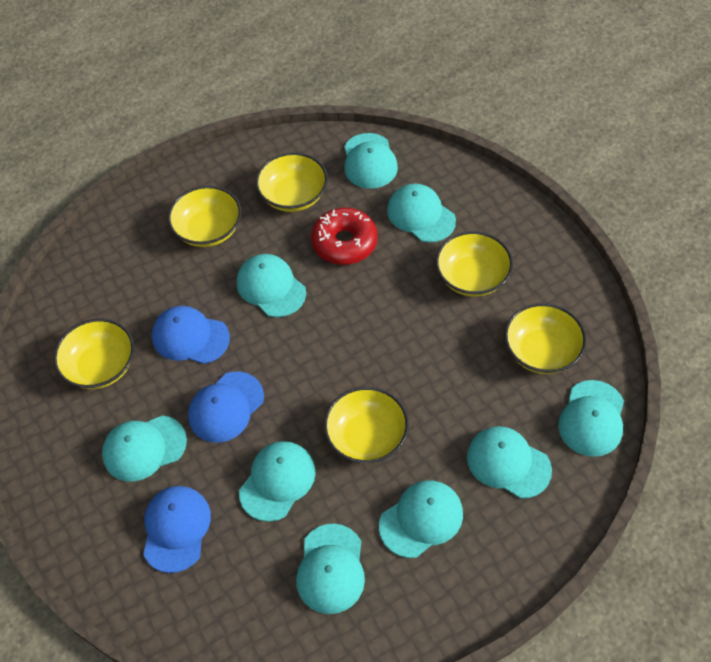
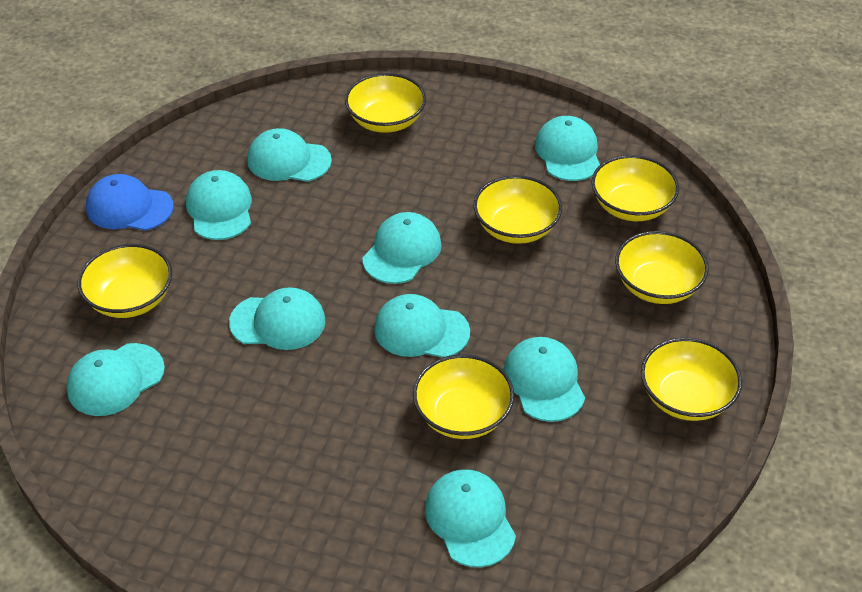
blue cap: [143,486,211,573] [152,306,230,364] [188,372,264,443] = 3 -> [86,174,174,231] = 1
red donut: [311,207,378,265] = 1 -> none = 0
yellow bowl: [53,318,134,389] [168,186,242,247] [255,152,328,212] [324,387,409,464] [436,231,513,297] [504,303,587,374] = 6 -> [78,244,172,318] [345,73,426,133] [413,354,514,439] [473,175,562,244] [591,155,679,221] [615,231,709,304] [641,338,742,421] = 7

